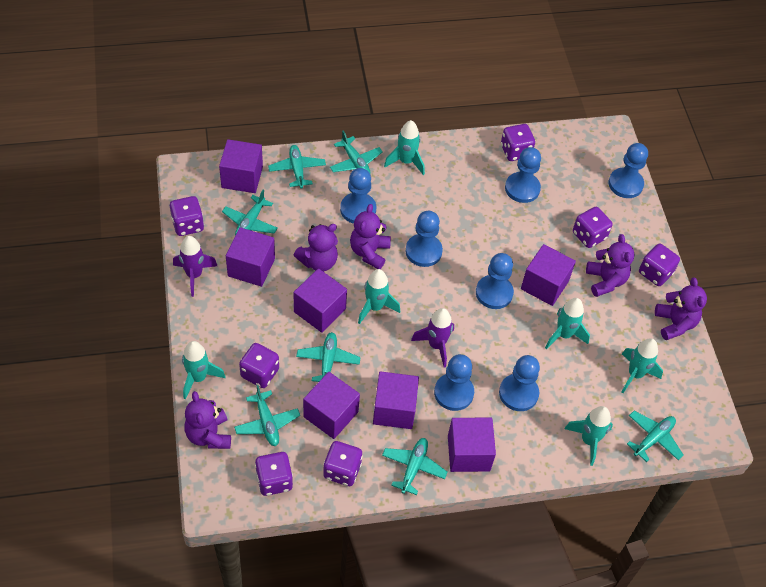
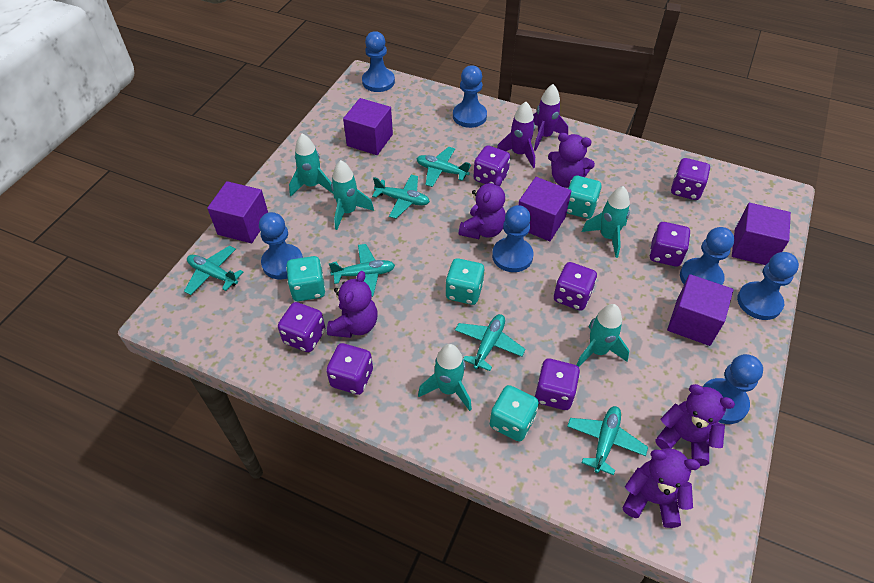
purple cube: [219,139,263,193] [226,227,275,287] [294,268,347,333] [303,372,360,439] [373,371,419,429] [448,418,496,472] [521,244,576,306] = 7 -> [207,181,268,243] [343,98,393,155] [518,177,571,241] [667,274,734,346] [732,203,791,265] = 5
turquoise dice: none = 0 -> [286,256,326,301] [445,258,484,305] [490,385,539,442] [567,176,602,219] = 4
turquoise plane: [222,190,278,235] [234,385,300,446] [268,145,326,188] [296,332,361,382] [330,130,383,174] [382,438,447,495] [627,411,684,462] = 7 -> [184,246,244,295] [329,244,395,297] [372,175,430,219] [416,147,471,187] [455,314,526,371] [567,406,648,475] = 6
turquoise rocket: [182,341,226,400] [358,269,400,324] [384,120,425,175] [545,298,590,349] [564,406,613,466] [622,338,663,393] = 6 -> [289,134,333,196] [331,160,374,230] [418,344,472,411] [577,304,630,367] [582,186,630,258] = 5

